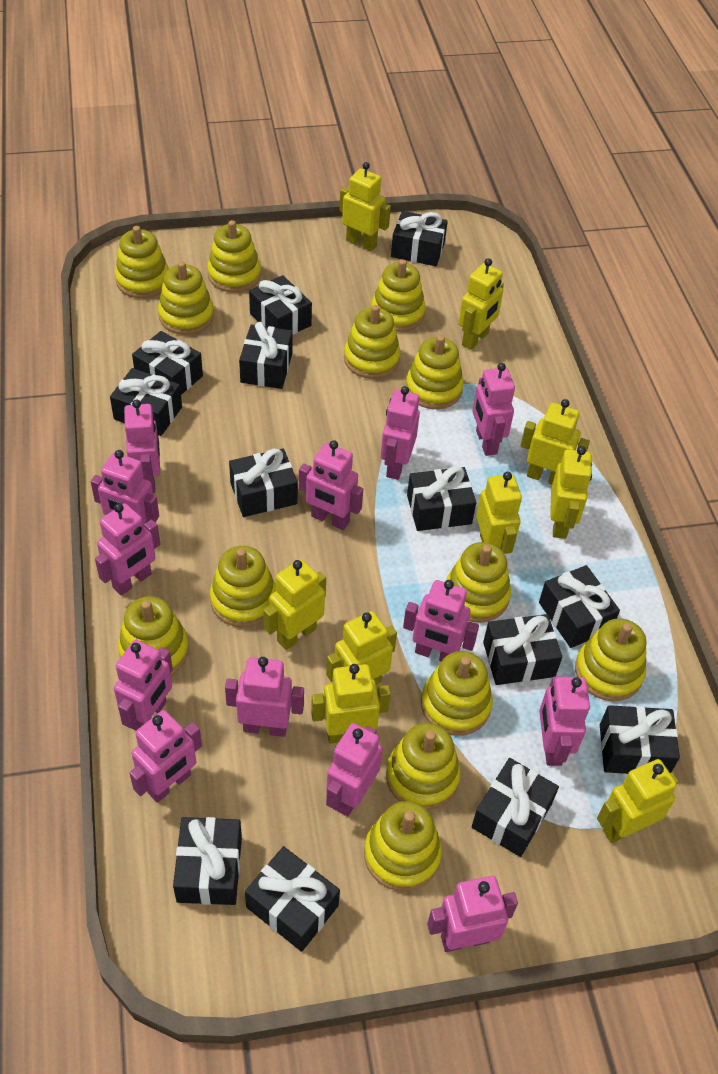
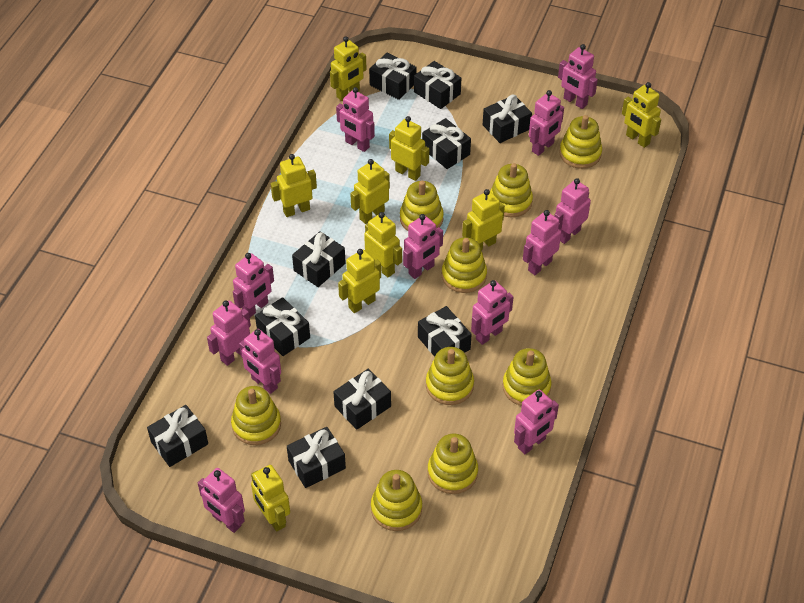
black gift: [110,368,182,436] [132,331,203,395] [173,817,242,905] [229,448,298,517] [239,322,293,389] [245,846,340,952] [249,275,312,335] [391,211,448,266] [407,466,476,531] [472,758,559,857] [483,614,562,685] [539,565,620,648] [600,705,680,774] = 13 -> [147,405,208,467] [255,297,310,356] [287,427,346,488] [292,231,345,287] [334,369,391,430] [369,53,416,100] [414,61,461,109] [418,306,472,357] [422,118,471,169] [483,95,532,143] = 10
pink robot: [91,450,159,525] [95,503,160,596] [114,640,173,731] [124,399,160,493] [129,710,202,803] [225,657,304,737] [299,440,363,530] [326,723,383,817] [381,386,420,480] [403,580,479,662] [427,876,518,952] [472,363,515,456] [539,676,590,766] = 13 -> [198,468,245,533] [207,300,251,366] [233,253,274,317] [239,329,281,394] [336,87,375,152] [403,214,443,279] [471,280,514,345] [514,390,559,454] [523,210,561,275] [529,90,564,156] [554,178,591,244] [558,44,598,109] = 12
yellow stacking toy: [115,226,169,298] [118,596,189,675] [158,261,214,335] [207,220,261,292] [210,546,276,627] [344,305,401,379] [364,801,442,891] [371,259,426,332] [386,723,461,810] [406,335,464,409] [421,651,493,736] [446,542,511,623] [575,618,646,701] = 13 -> [231,386,281,445] [371,470,422,531] [400,181,444,231] [426,347,474,405] [427,434,478,494] [442,237,487,293] [490,163,533,217] [503,348,552,406] [559,115,602,169] = 9

